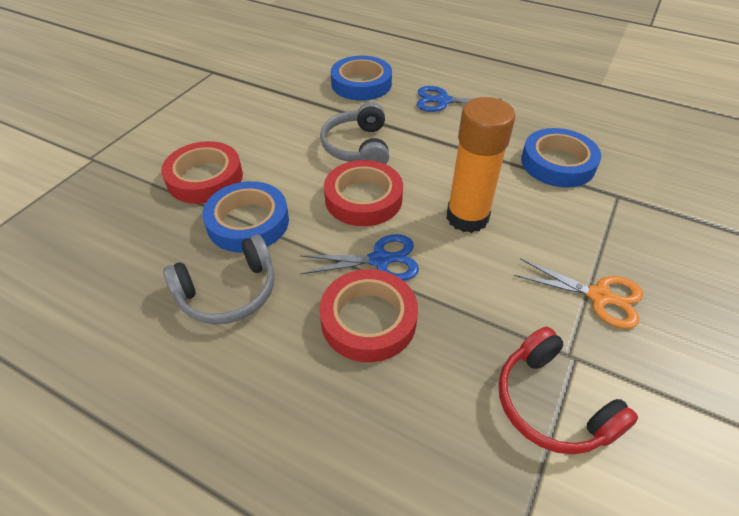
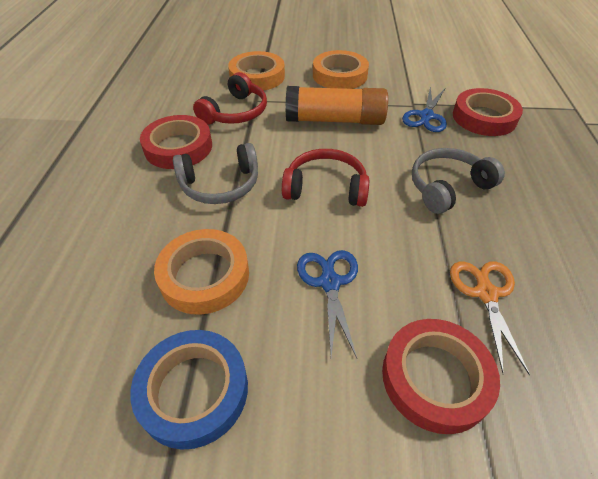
blue tape: [202,181,289,253] [331,56,392,101] [521,128,601,188] = 3 -> [130,330,248,450] = 1
orange tape: none = 0 -> [154,229,249,314] [228,51,285,91] [313,50,369,89] = 3
red headphones: [499,327,638,454] = 1 -> [193,72,267,125] [282,149,369,207] = 2

